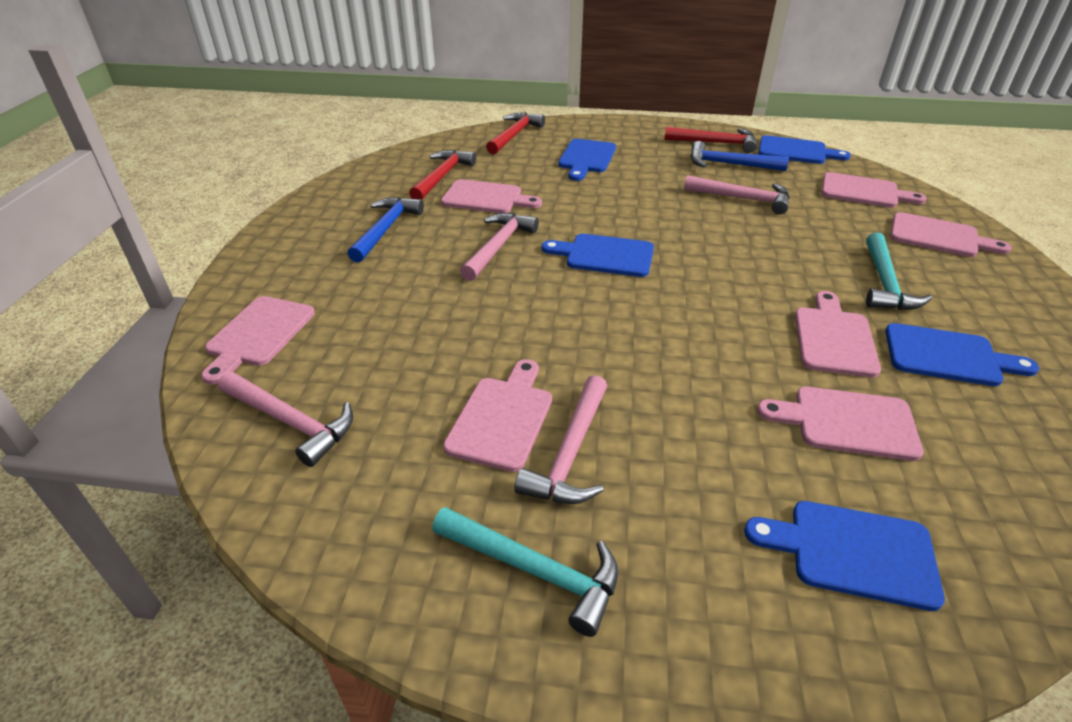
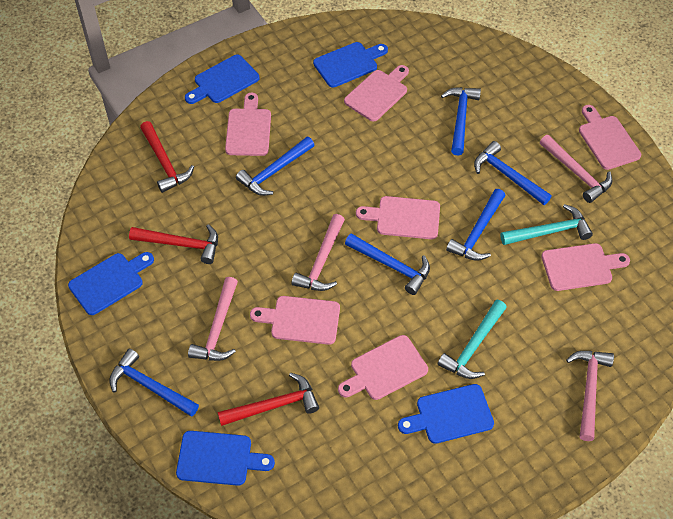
blue hammer: [347,197,424,262] [691,141,789,171] = 2 -> [109,349,199,417] [236,137,314,196] [345,233,430,295] [441,87,481,156] [446,189,505,261] [474,141,552,205] = 6

